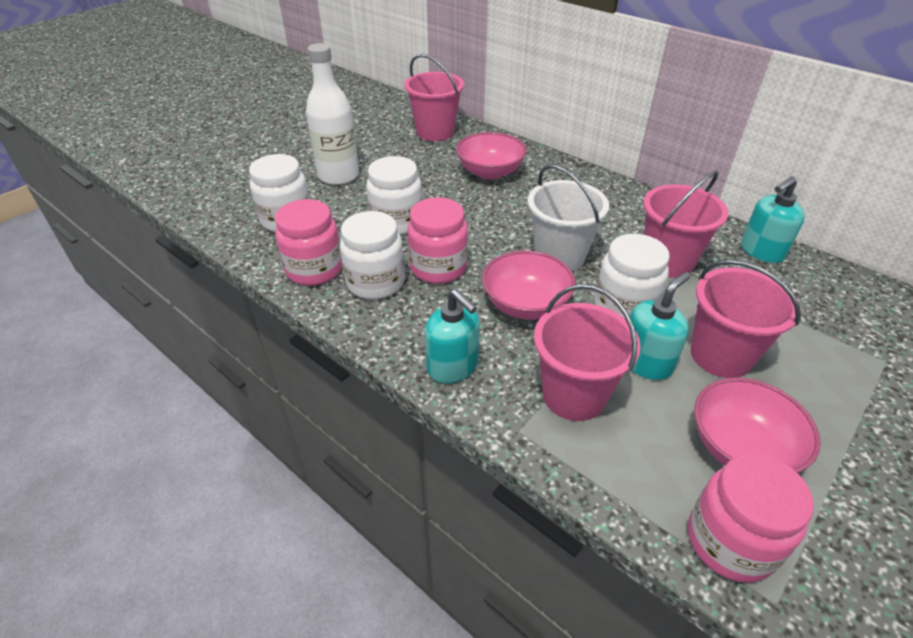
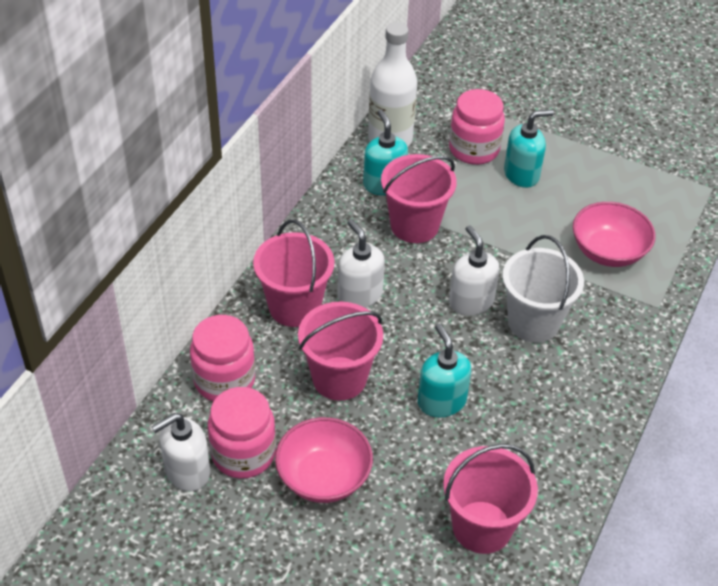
pink bowl: [456,132,526,180] [482,250,576,320] [694,378,821,473] = 3 -> [275,417,373,503] [573,202,655,267] = 2
white jar: [249,154,310,232] [340,211,405,300] [366,156,422,235] [594,234,670,318] = 4 -> none = 0
white soap dispenser: none = 0 -> [152,413,210,491] [338,219,385,308] [449,225,500,315] = 3

